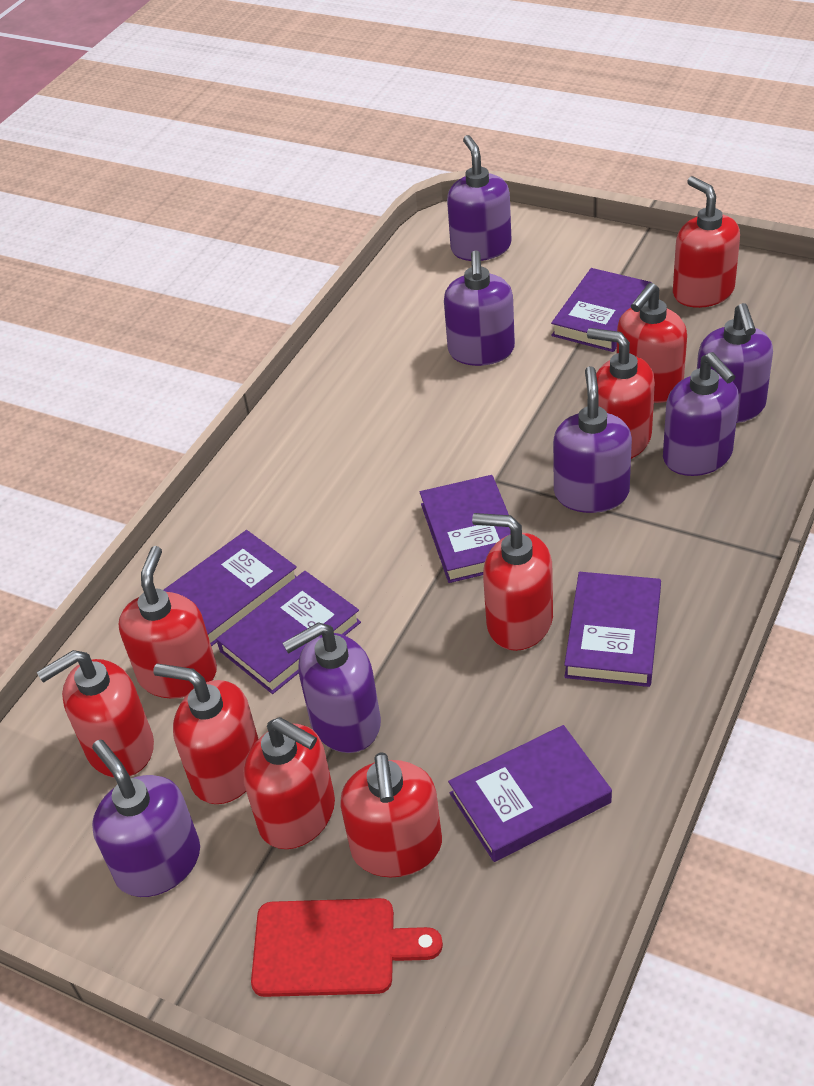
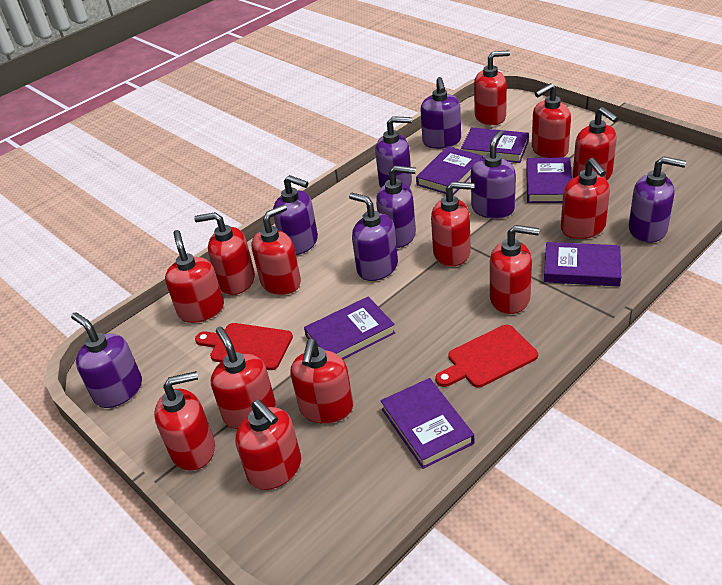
purple soap dispenser: [92,740,200,897] [282,622,381,753] [444,250,515,366] [447,135,512,261] [553,366,632,513] [663,352,739,476] [697,303,773,423] = 7 -> [71,312,142,408] [273,175,318,255] [349,193,398,281] [375,116,412,188] [376,165,416,248] [421,77,461,149] [471,130,516,219] [629,156,686,243] = 8
red cutting board: [251,898,443,997] = 1 -> [195,323,293,370] [435,325,538,388] = 2
red soap dispenser: [37,650,154,778] [119,546,217,699] [153,663,258,804] [243,717,335,849] [340,752,442,877] [472,513,553,651] [587,328,655,459] [616,283,687,403] [673,176,740,308] = 9 -> [154,371,215,471] [165,230,224,323] [194,212,255,295] [211,327,275,429] [235,399,301,490] [252,204,301,295] [290,339,353,424] [431,182,475,267] [474,50,510,125] [490,225,539,314] [532,83,571,158] [561,158,610,239] [573,107,618,180] = 13

